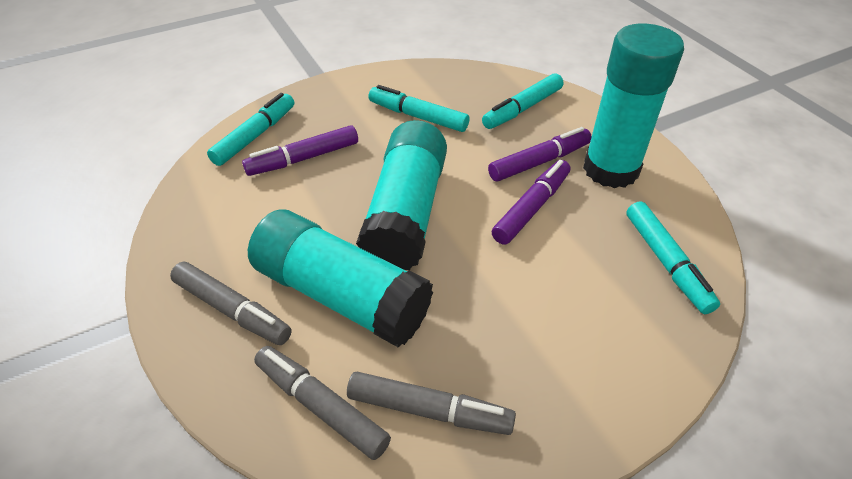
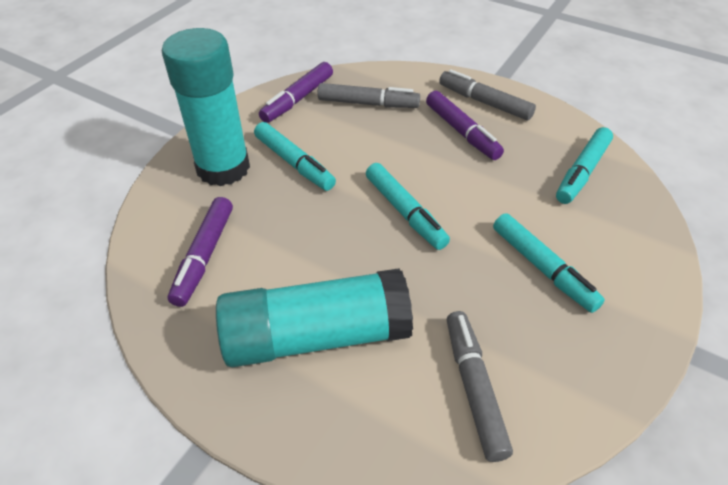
turquoise glue stick: [248,209,433,347] [356,120,447,270] [583,23,684,188] = 3 -> [162,28,250,186] [216,268,413,367] = 2

